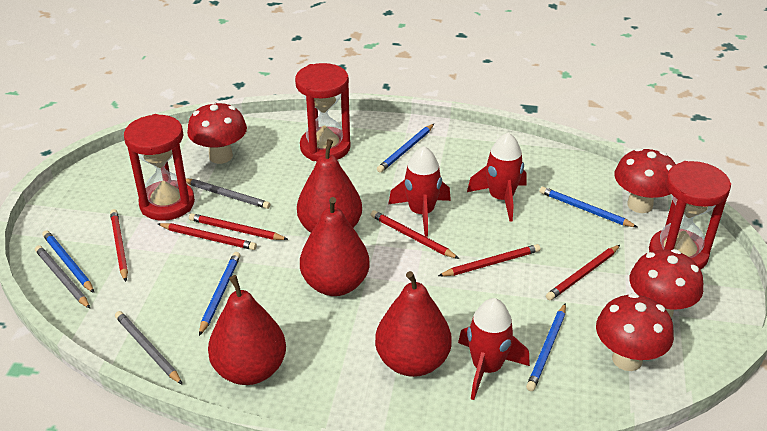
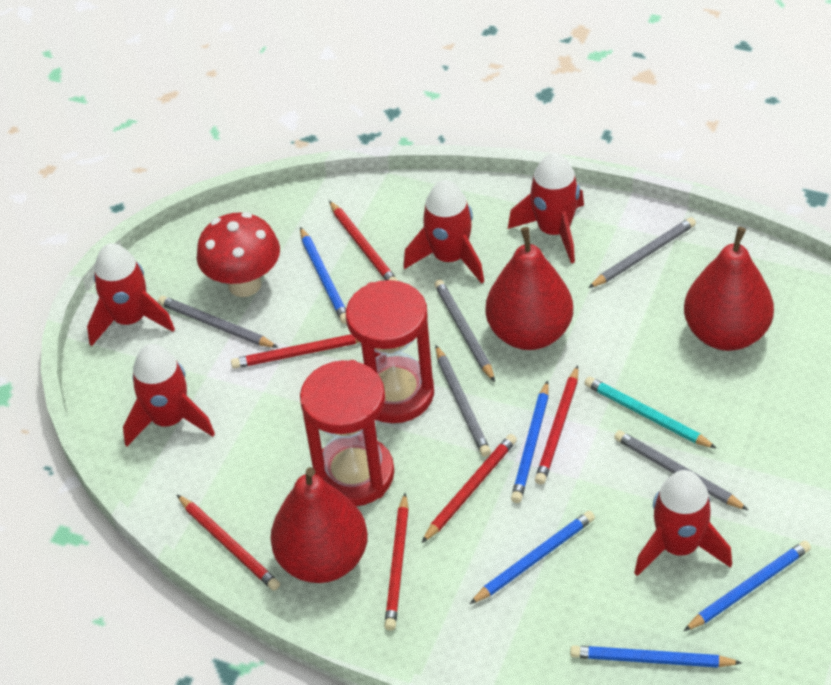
grey pencil: [35,245,90,309] [115,311,183,385] [186,178,270,209] = 3 -> [158,296,278,348] [434,279,495,382] [436,345,491,457] [588,217,696,288] [614,430,748,510] = 5
red hourglass: [124,114,195,221] [295,63,351,161] [649,161,731,270] = 3 -> [300,360,394,506] [346,280,434,423] = 2
red mushroom: [187,101,247,164] [596,293,674,371] [614,148,676,213] [630,249,703,318] = 4 -> [196,212,280,297] = 1
red pear: [208,275,286,385] [297,139,362,233] [300,197,370,296] [375,271,452,377] = 4 -> [270,467,368,583] [486,227,573,350] [684,227,774,351] = 3
red rocket: [389,146,451,237] [458,298,530,400] [467,132,527,222] = 3 -> [87,243,175,346] [123,344,215,446] [403,180,484,284] [508,152,584,263] [634,470,732,576] = 5
turquoise pencil: none = 0 -> [584,377,717,449] = 1

